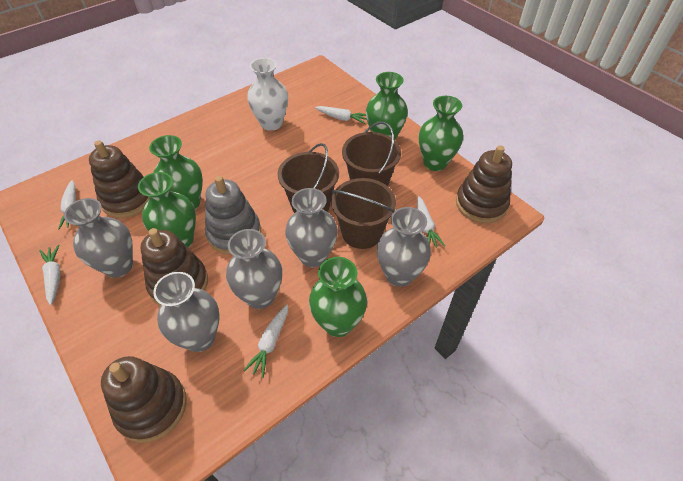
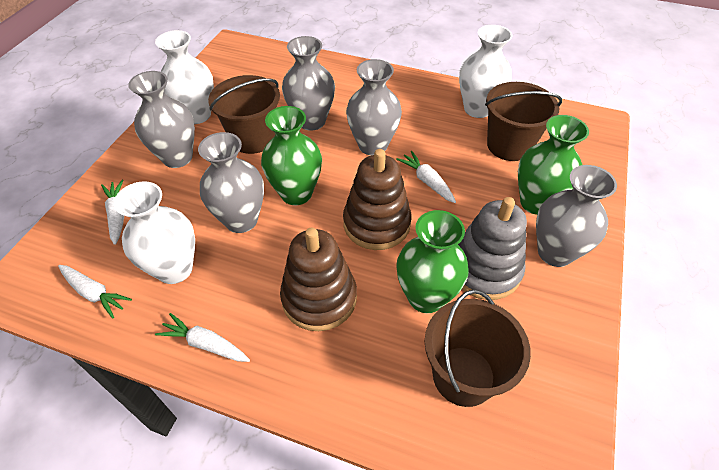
brown stacking toy: [89,140,150,218] [101,356,187,443] [140,228,208,306] [456,145,512,223] = 4 -> [280,227,357,331] [343,149,411,250] = 2
green vase: [138,172,196,247] [149,135,203,210] [309,257,367,337] [366,72,408,140] [419,96,463,171] = 5 -> [261,106,322,205] [396,210,469,313] [518,115,589,215] = 3
white carrot: [40,245,60,305] [58,180,77,230] [243,305,288,378] [315,106,367,124] [417,196,445,248] = 5 -> [58,265,132,319] [101,180,124,245] [155,313,250,362] [396,151,456,203] = 4
white vase: [247,58,288,131] = 1 -> [114,181,195,284] [155,30,214,124] [459,25,512,118] = 3

